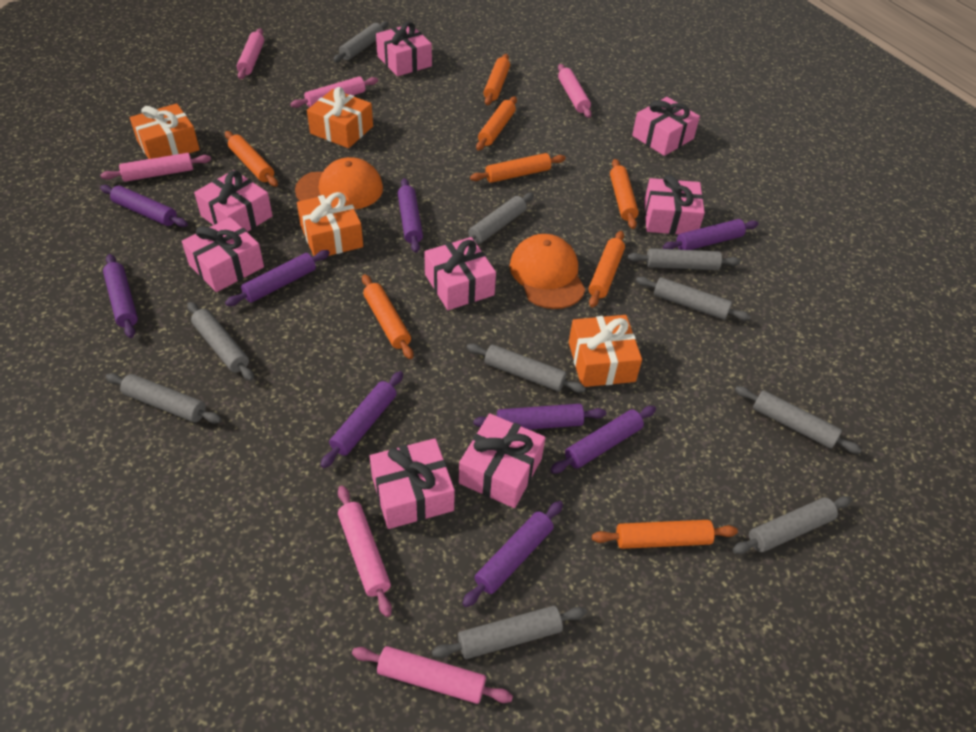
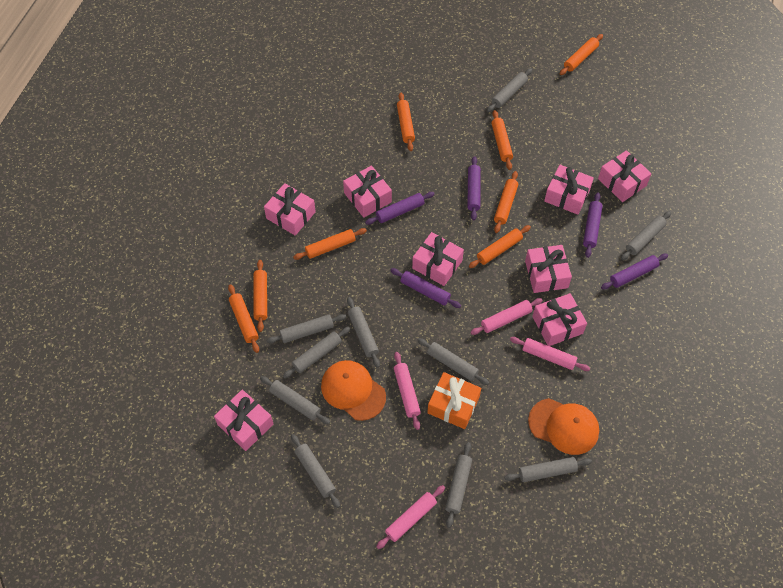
orange gift: [130,103,200,159] [297,191,363,256] [307,87,373,148] [569,315,642,387] = 4 -> [427,372,481,429] = 1
pink rolling pin: [100,153,211,182] [237,28,264,80] [291,77,378,108] [338,486,392,617] [352,646,513,704] [558,64,592,118] = 6 -> [376,485,445,549] [394,352,421,430] [470,298,543,335] [510,337,590,371] = 4
purple rolling pin: [100,185,188,227] [103,254,138,338] [225,250,330,306] [320,371,403,468] [398,178,423,253] [462,501,563,607] [473,404,606,430] [550,406,656,474] [662,219,759,250] = 9 -> [365,192,435,225] [390,268,461,308] [467,156,481,220] [583,192,603,258] [601,254,668,290] = 5

